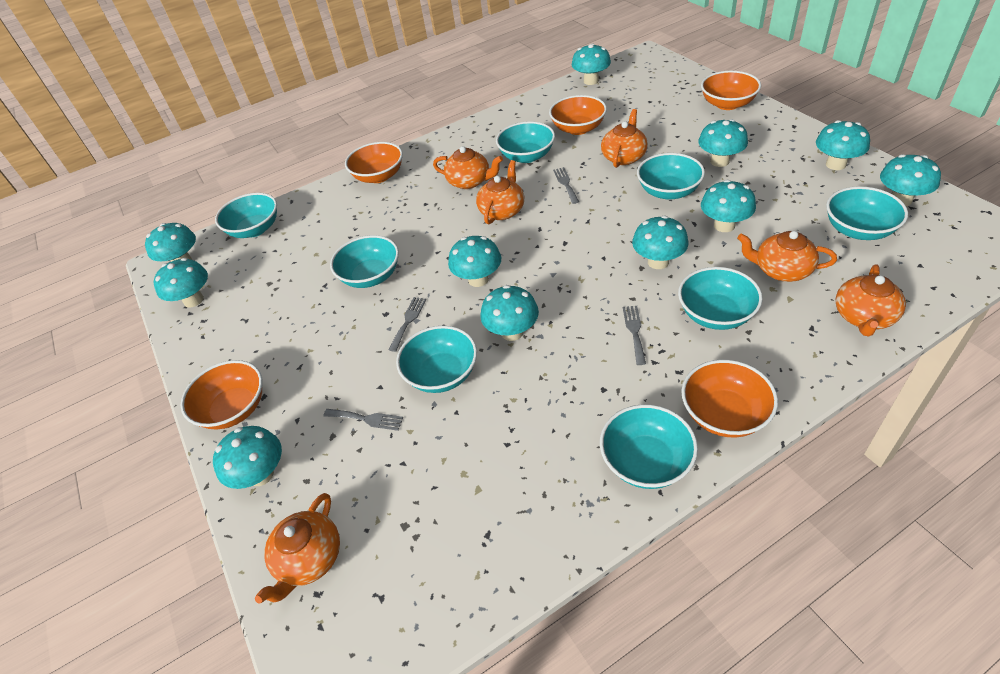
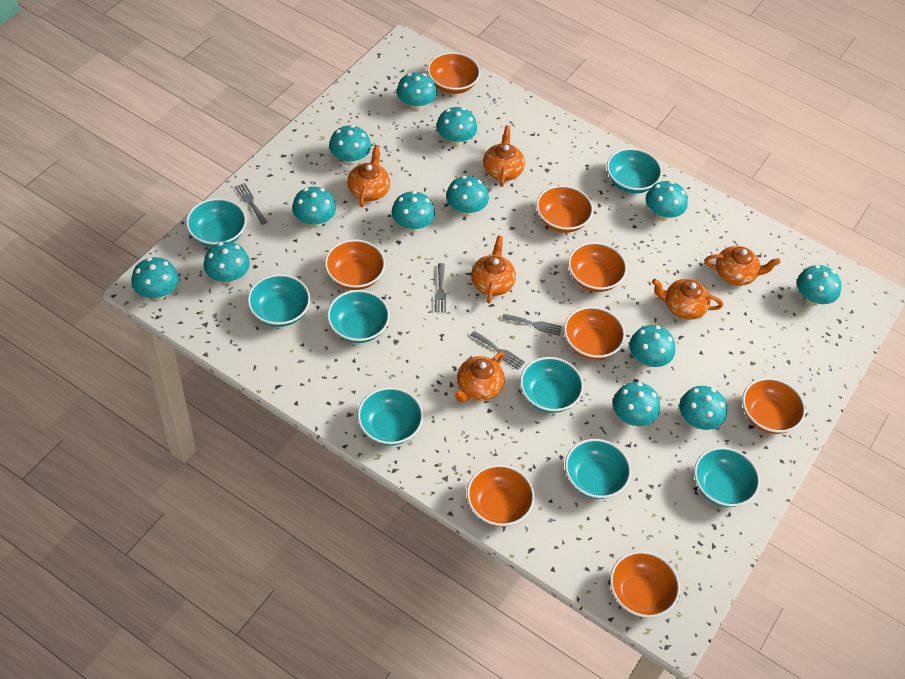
orange bowl: [181,360,263,429] [345,142,403,183] [549,95,607,135] [681,360,778,438] [701,71,761,110] = 5 -> [325,239,385,290] [427,52,480,94] [467,464,535,527] [536,185,593,233] [564,306,625,360] [568,242,627,292] [610,551,680,618] [742,378,806,434] = 8
turquoise mushroom: [145,223,196,262] [153,258,208,307] [213,426,282,489] [448,236,501,287] [480,285,539,341] [572,44,611,85] [632,216,689,269] [698,119,748,167] [701,180,756,232] [816,120,870,170] [880,154,941,206] = 11 -> [132,257,179,300] [204,242,250,284] [292,187,336,228] [329,125,371,166] [392,191,435,233] [397,72,437,112] [436,107,477,147] [446,176,489,217] [613,382,660,426] [629,325,675,368] [646,181,688,221] [679,386,727,430] [797,265,841,306] = 13

